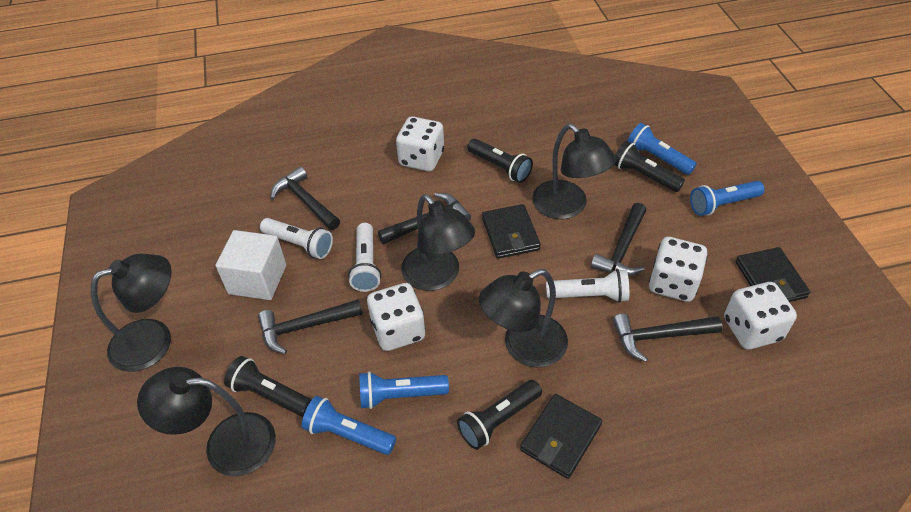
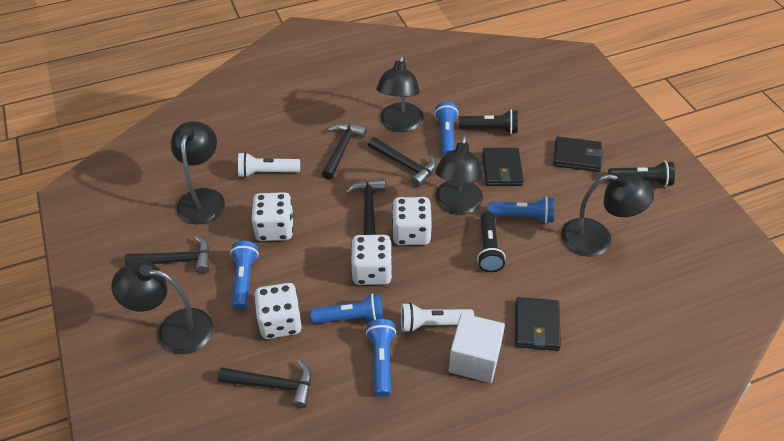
black flashlight: [224,356,312,417] [457,380,542,450] [467,139,533,183] [614,141,685,192] = 4 -> [459,110,518,134] [477,212,506,272] [608,161,675,187] = 3
blue flashlight: [302,396,396,455] [359,371,449,409] [627,123,697,175] [690,181,765,216] = 4 -> [230,241,259,310] [310,293,384,324] [366,319,396,397] [434,102,458,156] [488,197,554,223] = 5
white flashlight: [260,218,333,259] [348,223,381,292] [546,269,629,303] = 3 -> [238,152,300,178] [401,302,474,333] = 2

